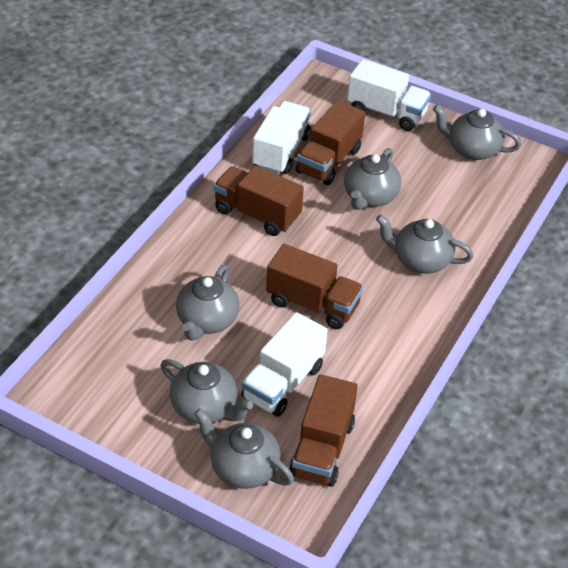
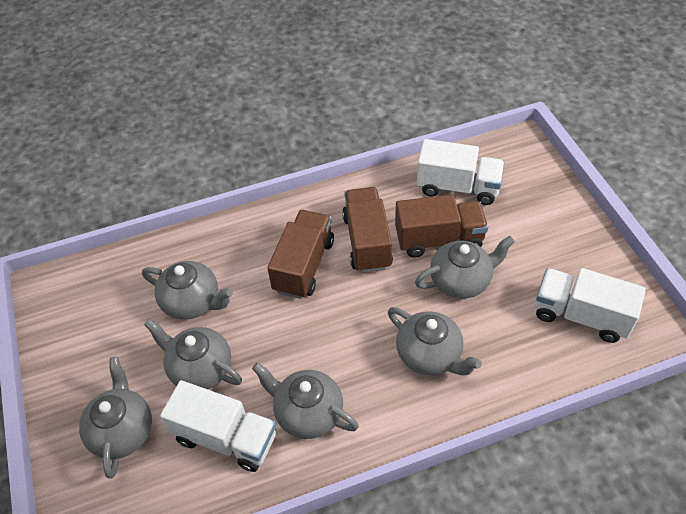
brown truck: [214,166,304,236] [266,244,363,329] [289,374,358,487] [296,100,365,185] = 4 -> [267,210,334,299] [342,187,393,273] [395,195,488,258] = 3

